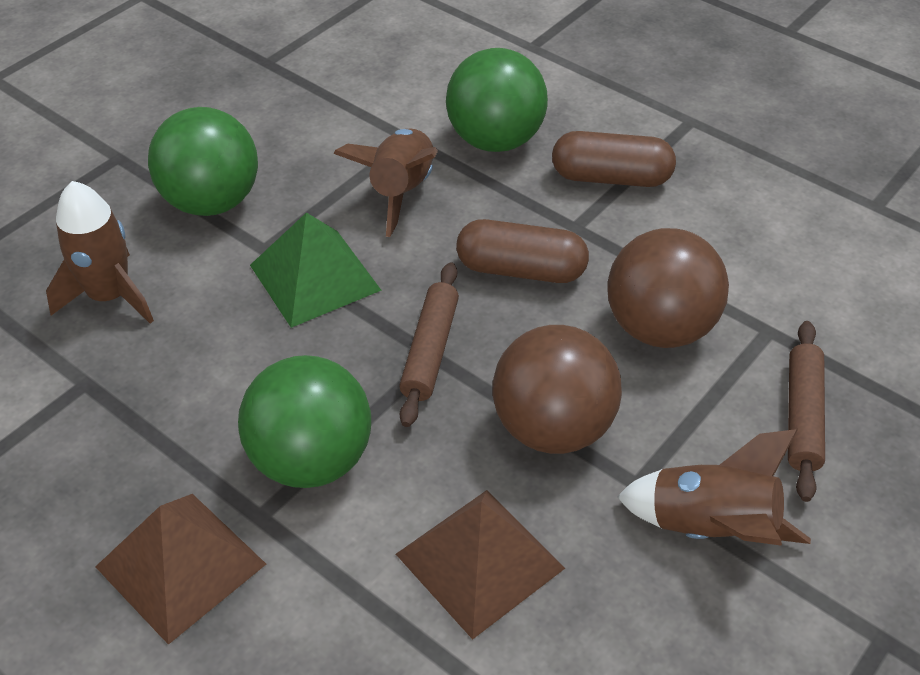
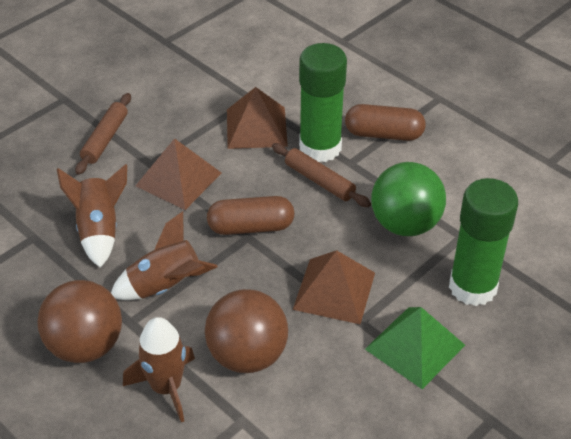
brown pyramid: [95,494,266,645] [396,490,565,640] = 2 -> [135,138,221,210] [227,87,288,149] [293,250,375,324] = 3
green ball: [148,107,258,216] [238,355,371,488] [446,48,548,152] = 3 -> [371,162,446,236] = 1
green glue stick: none = 0 -> [299,43,347,162] [449,178,518,306] = 2

